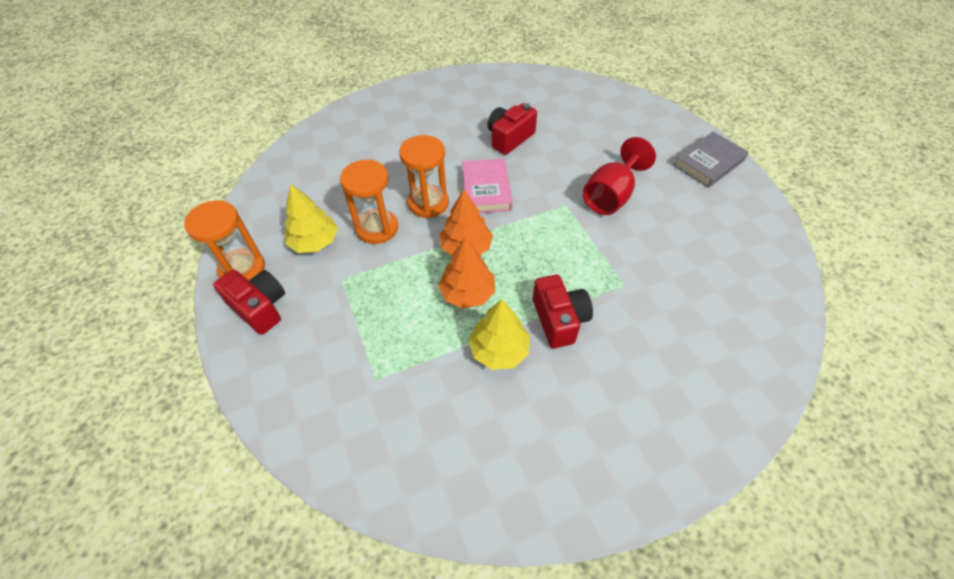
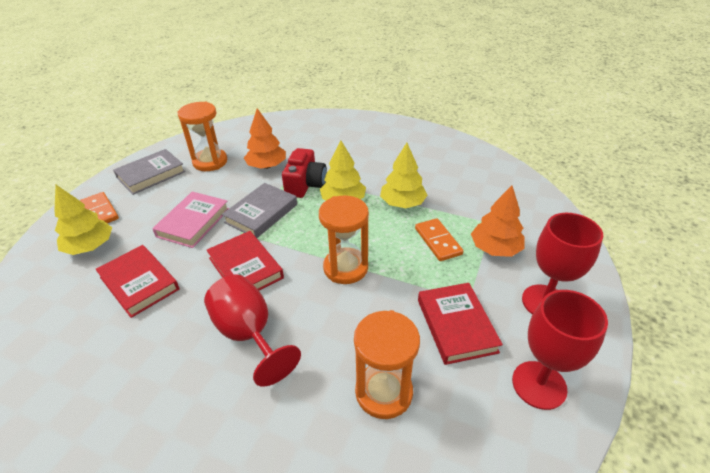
grey book: [673,132,749,188] = 1 -> [113,149,186,195] [222,183,297,238] = 2
orange domino: none = 0 -> [80,192,119,223] [415,218,463,261] = 2
red book: none = 0 -> [95,245,179,318] [207,231,284,291] [418,283,503,365] = 3
red camera: [213,269,285,335] [487,103,537,155] [533,275,593,348] = 3 -> [282,148,327,198] = 1
red goblet: [583,137,656,215] = 1 -> [204,274,301,387] [512,290,608,410] [522,213,603,315] = 3
yellow tree: [284,184,338,253] [468,299,530,370] = 2 -> [54,185,112,255] [320,140,366,200] [380,143,428,208] = 3

